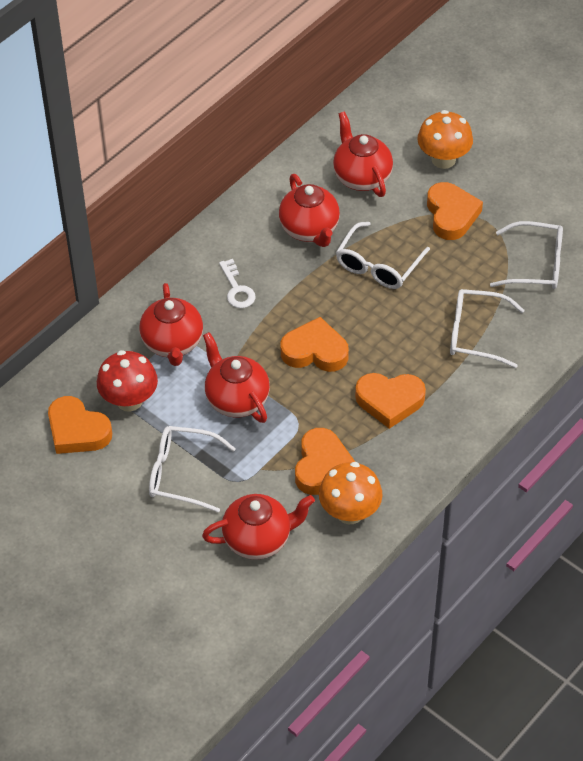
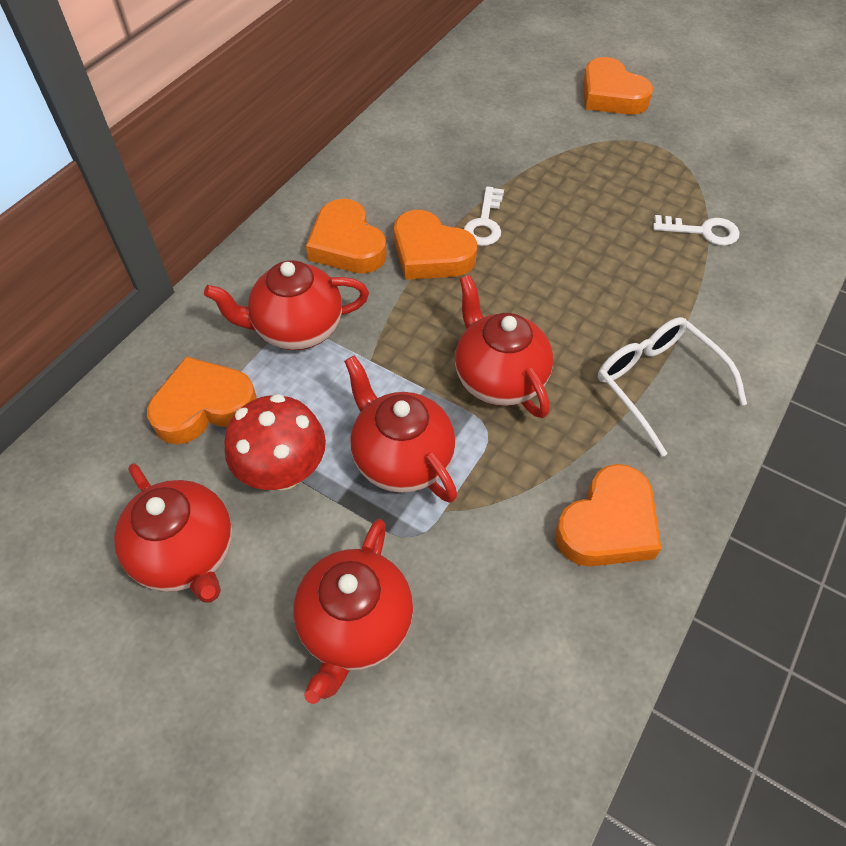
orange mushroom: [319,462,382,524] [417,110,473,169] = 2 -> none = 0
white glasses: [149,426,236,513] [336,222,430,289] [450,289,525,368] [490,221,563,289] = 4 -> [598,317,747,457] = 1
white key: [219,259,256,308] = 1 -> [464,186,504,246] [653,215,739,246] = 2

